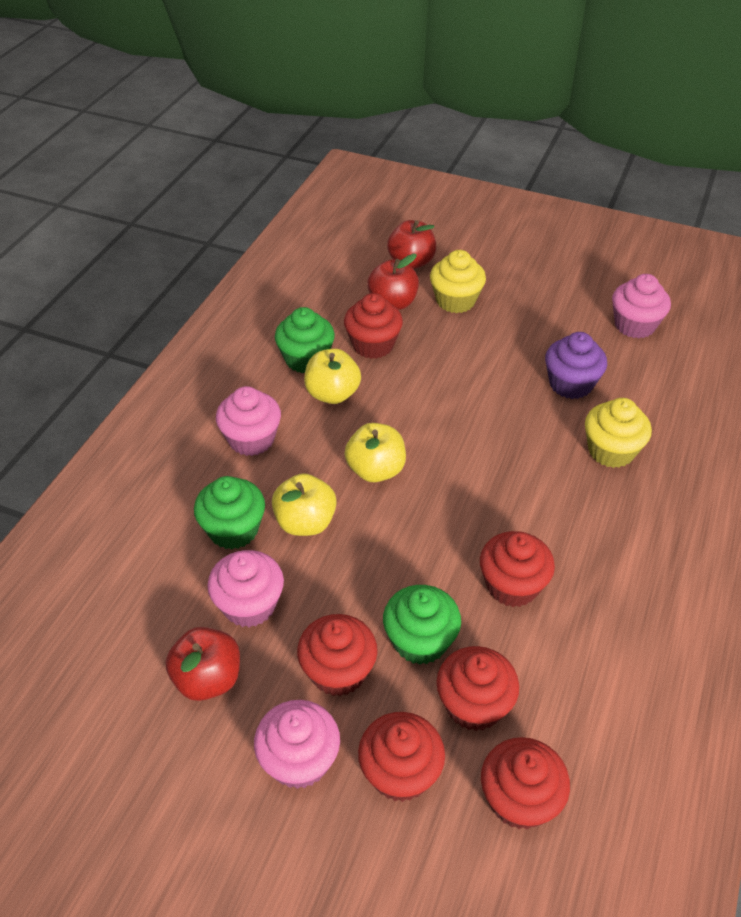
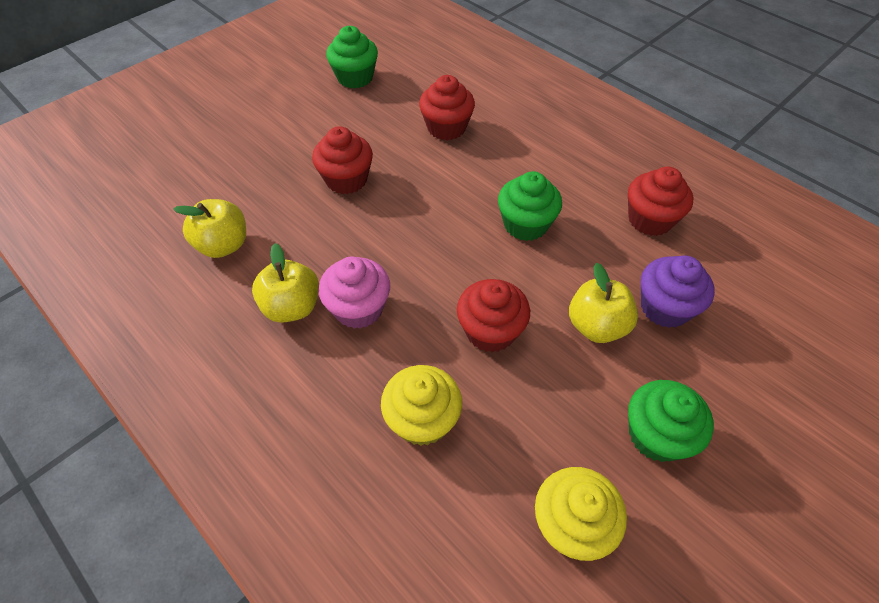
pink cupcake: [208,550,284,627] [216,386,281,456] [254,700,340,789] [612,274,671,338] = 4 -> [318,257,390,329] = 1
red apple: [166,627,240,701] [367,254,419,310] [387,220,436,269] = 3 -> none = 0
red cupcake: [297,614,378,696] [344,293,403,359] [358,712,445,802] [436,646,519,731] [480,531,555,607] [481,737,570,829] = 6 -> [312,126,373,194] [419,75,475,140] [457,279,530,352] [628,167,693,236] = 4

